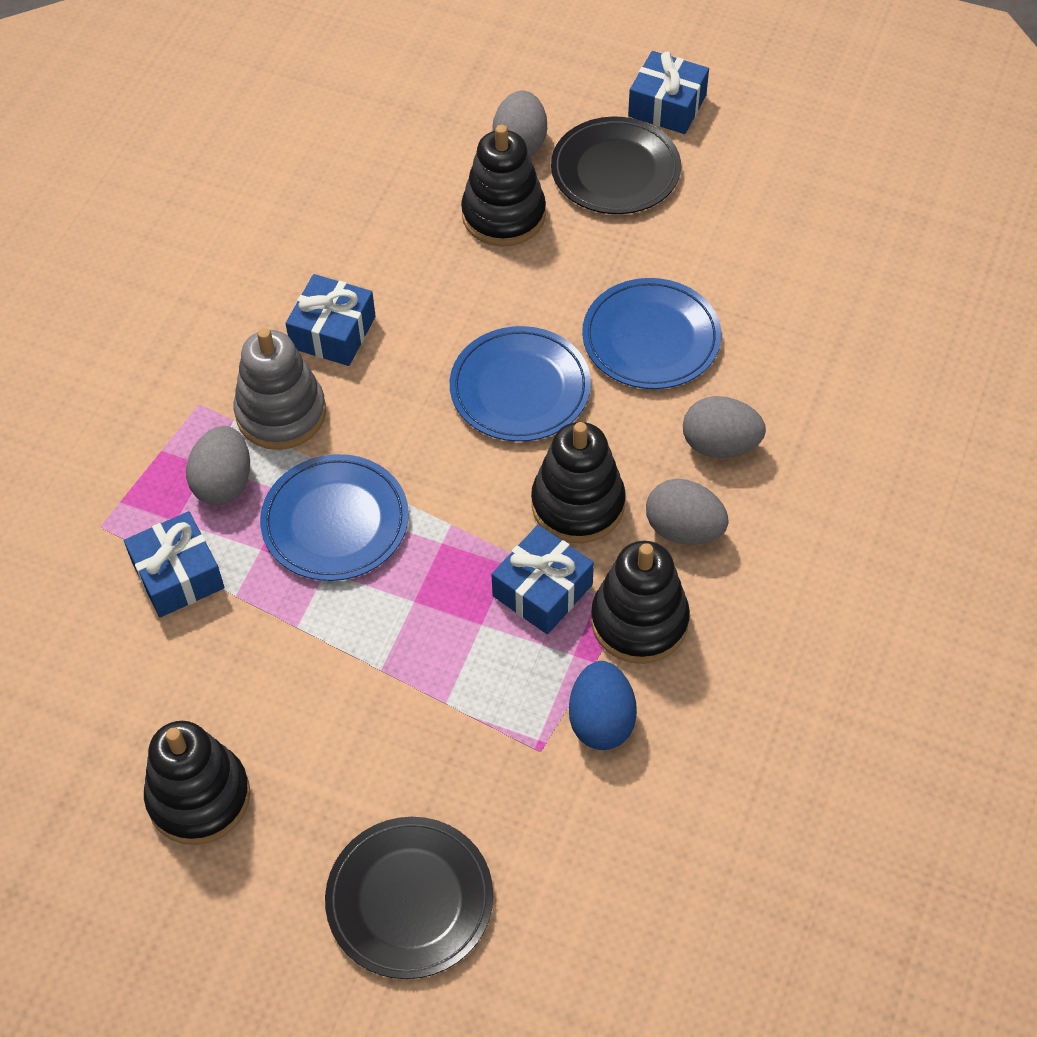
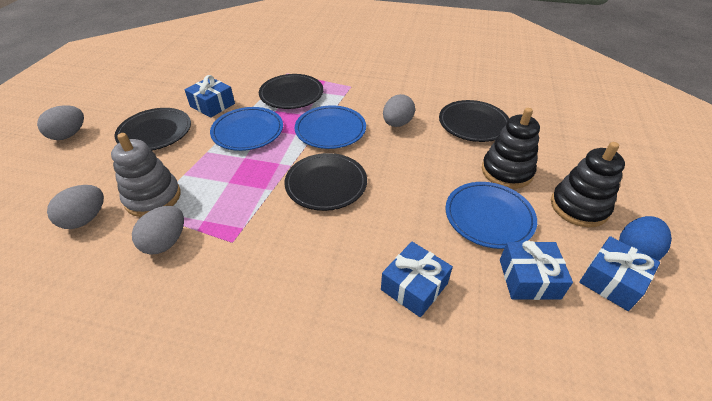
black plate: [325,817,493,979] [551,117,681,214] = 2 -> [114,108,191,151] [259,74,323,109] [285,153,367,211] [439,100,509,142] = 4
black stacking toy: [144,721,250,845] [461,125,546,247] [531,422,626,543] [591,541,690,664] = 4 -> [482,108,540,189] [551,142,625,227] = 2

